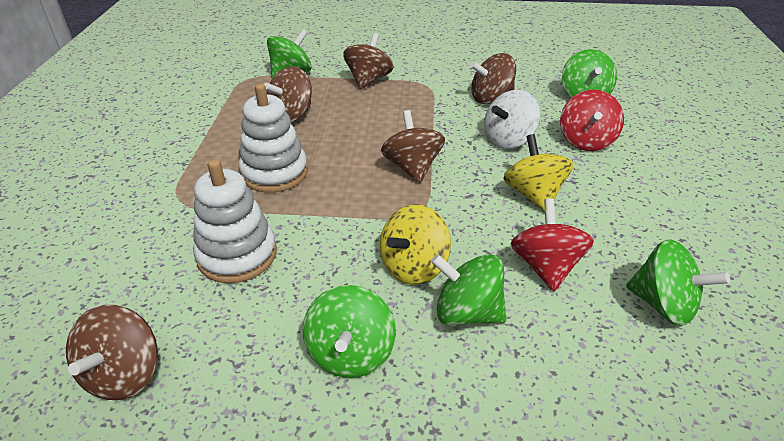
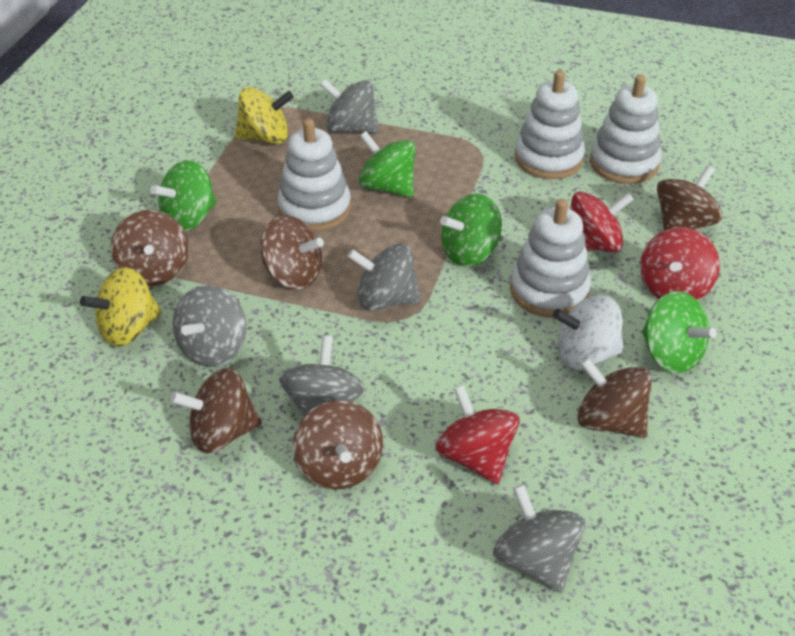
brown spinning top: [66,304,158,400] [264,66,312,122] [343,33,394,90] [381,110,445,183] [470,53,516,104] = 5 -> [111,210,189,286] [171,368,262,454] [260,215,324,290] [293,400,383,490] [577,358,652,438] [657,165,722,230] = 6
green spinning top: [267,29,312,78] [303,285,396,378] [431,254,507,326] [562,49,617,98] [626,239,730,326] = 5 -> [151,160,217,231] [359,131,415,198] [440,194,502,267] [642,291,717,374] = 4
grey spinning top: none = 0 -> [173,285,246,367] [279,336,365,417] [320,79,379,133] [347,243,421,311] [493,484,585,593] = 5
red spinning top: [511,198,594,291] [560,90,624,151] = 2 -> [435,385,520,484] [570,192,634,252] [640,227,720,300] = 3
white stacking toy: [193,159,277,283] [238,83,308,193] = 2 -> [278,119,351,232] [510,199,591,318] [515,70,585,179] [590,75,662,184] = 4

